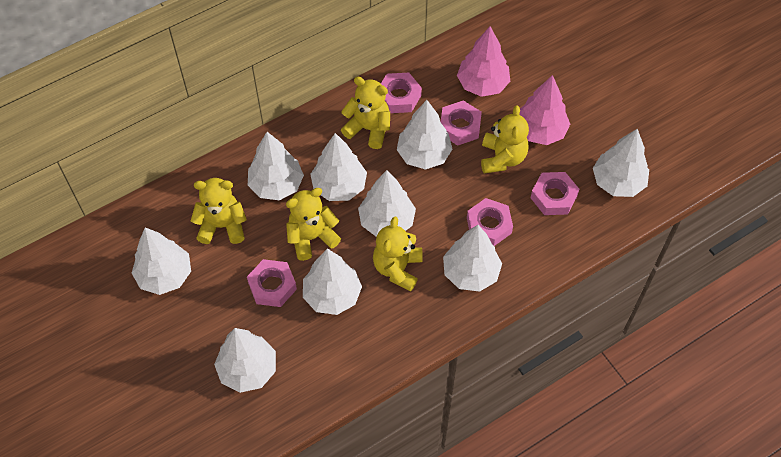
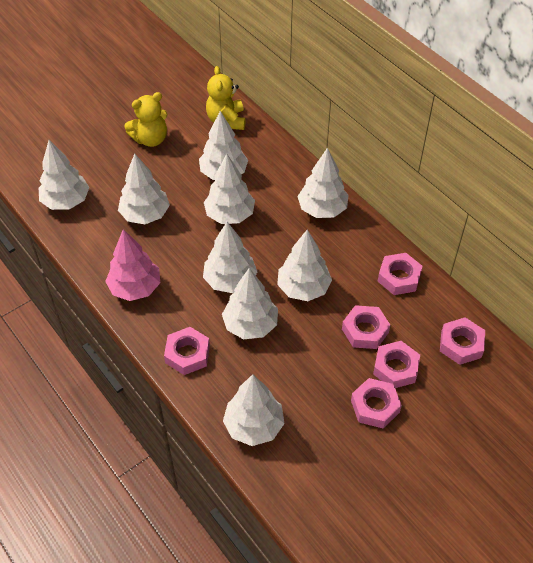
pink nut: [247,259,297,307] [381,73,422,113] [441,101,482,146] [467,198,513,246] [530,172,579,215] = 5 -> [164,327,210,375] [342,305,390,349] [351,378,402,428] [373,341,420,388] [377,253,422,295] [440,317,485,365] = 6
pink tree: [457,26,510,97] [519,75,570,145] = 2 -> [105,229,160,301] = 1
yellow teddy bear: [191,178,247,244] [286,188,341,261] [341,77,390,149] [373,216,423,291] [481,105,529,173] = 5 -> [124,92,167,147] [206,66,245,130] = 2

